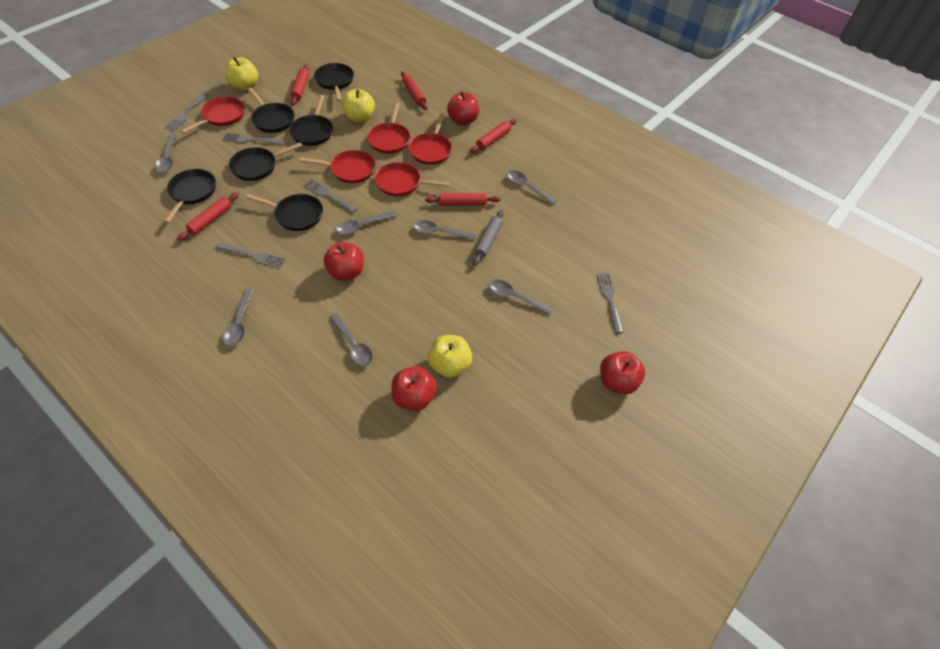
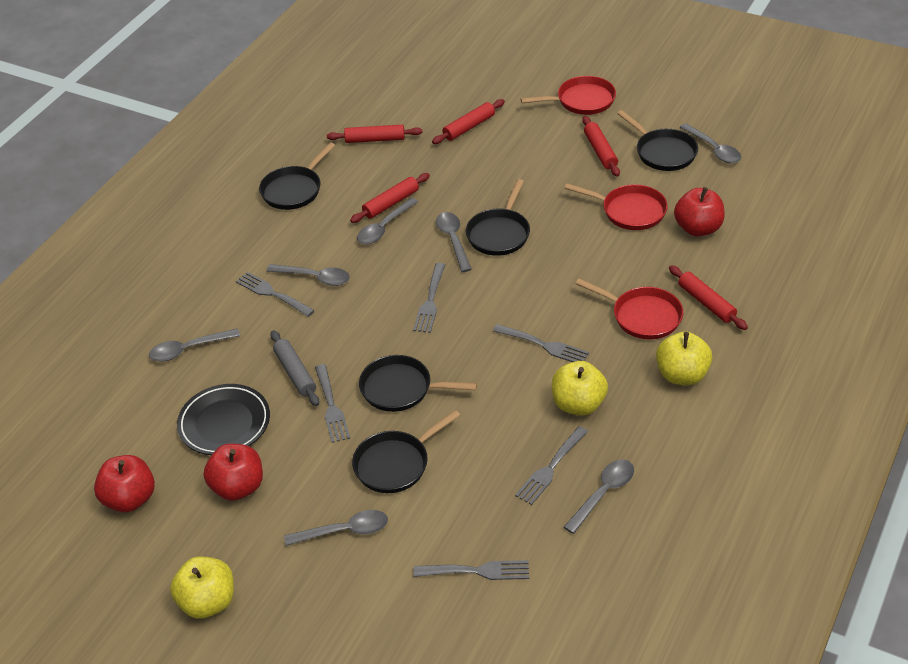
black pan: [164,169,216,223] [229,142,302,181] [245,194,323,231] [248,88,294,133] [289,95,333,146] [314,63,354,102] = 6 -> [259,142,335,210] [352,410,460,493] [359,355,477,412] [466,179,530,256] [617,110,698,171] = 5
black plate: none = 0 -> [177,384,270,455] = 1
grey fork: [164,94,207,132] [215,243,285,269] [222,133,285,145] [303,179,357,213] [596,273,623,333] = 5 -> [236,272,315,317] [315,364,351,443] [413,263,445,333] [413,560,529,580] [493,324,589,362] [515,426,588,505] = 6
red apple: [323,242,364,281] [392,366,437,411] [447,91,479,125] [600,351,645,394] = 4 -> [94,455,155,512] [204,444,263,501] [674,187,725,237] = 3
red pan: [181,96,245,133] [300,150,376,183] [367,103,410,154] [375,162,450,196] [409,113,452,165] = 5 -> [521,76,616,115] [564,183,668,230] [576,279,683,339] = 3

